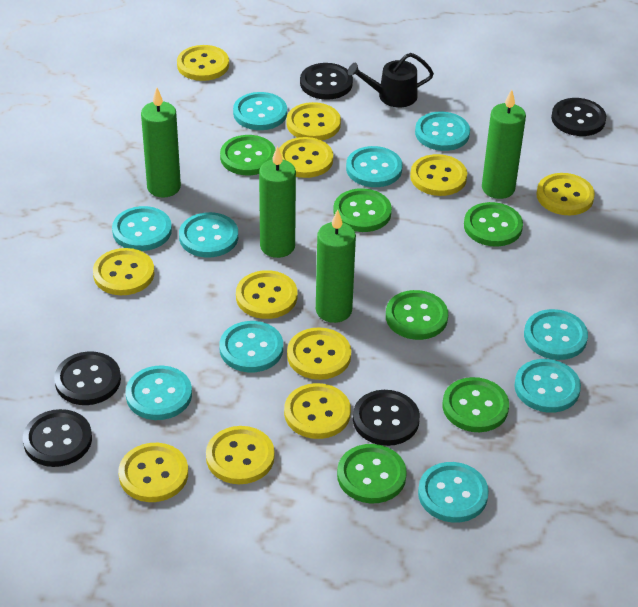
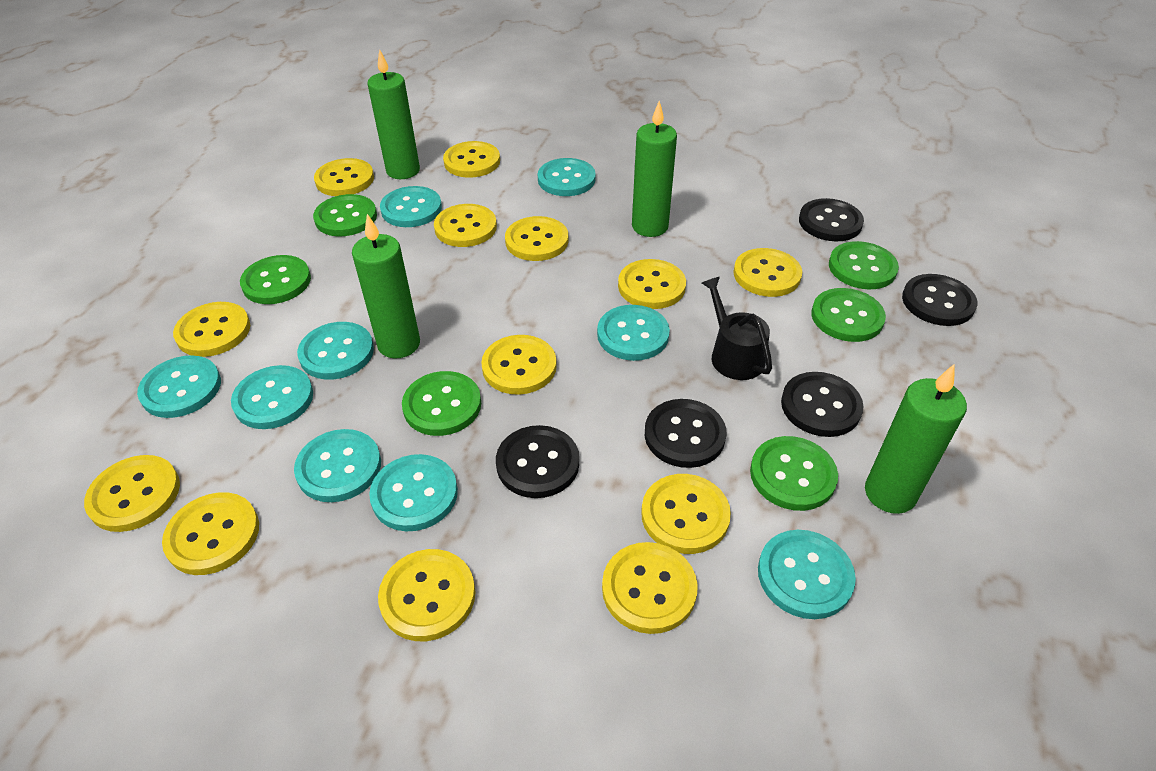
turquoise button: [112,206,172,251] [126,366,192,420] [179,212,238,258] [219,321,283,372] [233,92,287,130] [346,146,402,187] [415,112,470,151] [418,462,489,523] [514,359,581,413] [524,309,588,360] = 10 -> [137,355,221,418] [231,365,313,429] [294,429,381,502] [297,322,374,380] [369,454,458,531] [380,186,442,227] [538,158,596,196] [597,305,670,361] [758,530,856,619] = 9
yellow button: [93,248,155,295] [118,443,188,502] [177,45,229,81] [206,426,275,484] [236,270,297,319] [279,137,333,178] [284,383,351,439] [286,102,341,140] [287,327,351,380] [410,154,467,196] [537,173,595,215] = 11 -> [84,455,180,532] [162,492,259,575] [173,302,250,357] [314,158,374,196] [378,549,475,641] [434,204,497,247] [443,141,500,178] [481,335,557,395] [505,216,569,261] [602,542,698,634] [618,259,686,309] [641,474,731,554] [734,248,802,297] = 13

